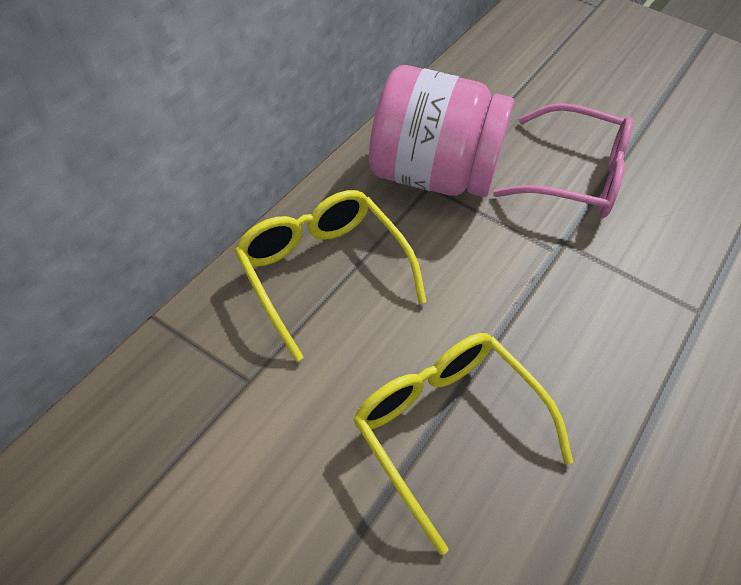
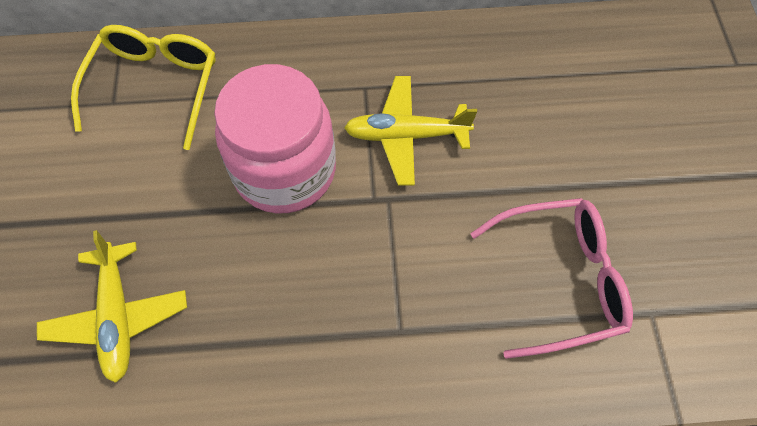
yellow glasses: [235,190,426,362] [354,333,573,555] = 2 -> [71,25,216,150] = 1
yellow plane: none = 0 -> [37,230,187,383] [344,76,477,186] = 2

